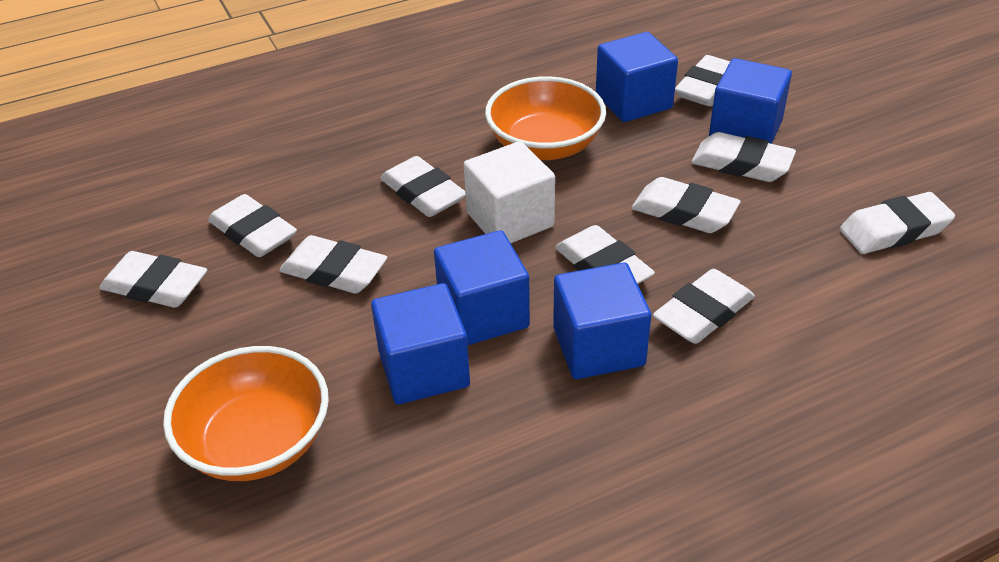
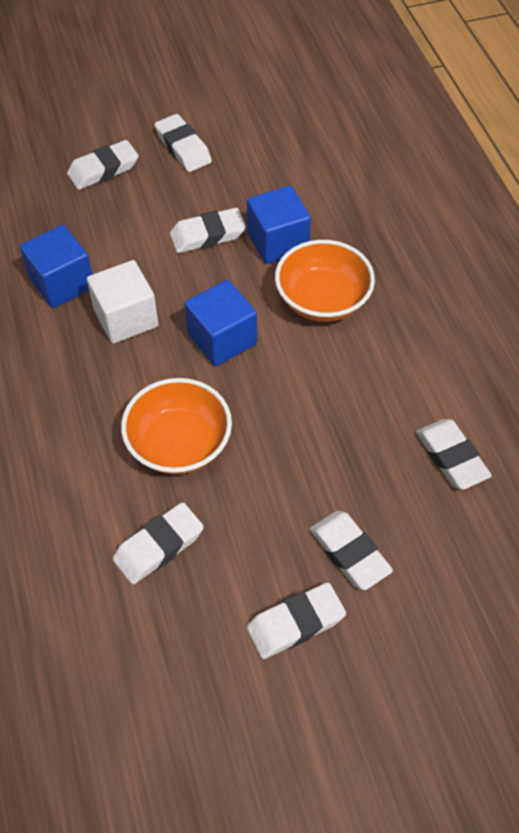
blue cube: [371,283,470,404] [434,230,530,345] [553,263,651,379] [596,32,678,122] [709,58,792,144] = 5 -> [20,225,92,308] [185,280,257,366] [247,186,311,264] = 3
white eraser: [99,251,207,308] [208,194,297,257] [279,235,387,293] [380,156,466,217] [555,225,655,284] [631,177,741,233] [653,269,755,344] [675,55,730,106] [691,132,796,182] [840,192,955,254] = 10 -> [67,140,139,190] [113,502,204,585] [154,114,212,172] [170,208,246,253] [246,583,346,659] [310,511,393,590] [416,419,492,490] = 7

